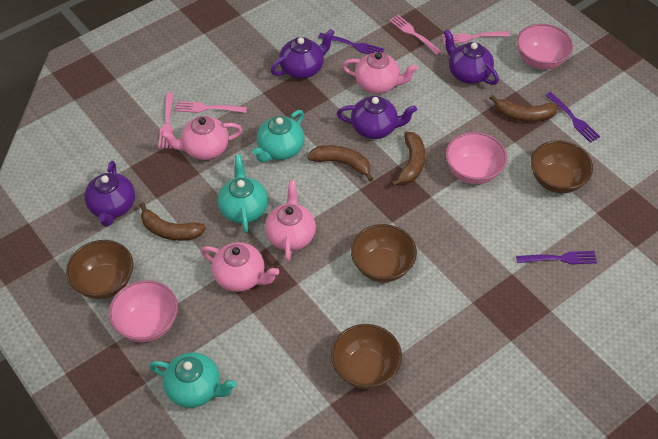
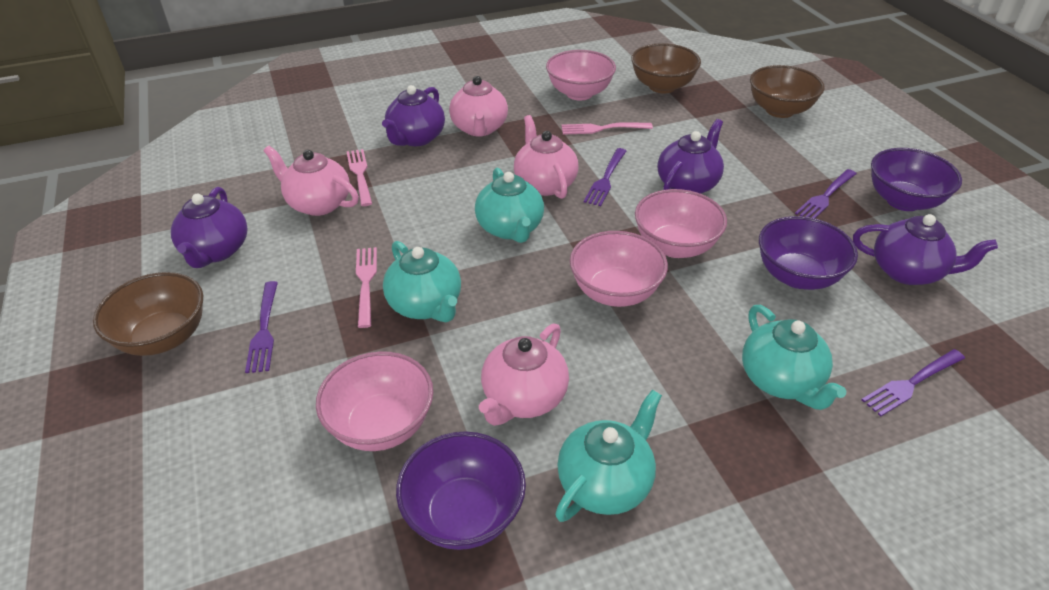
brown banana: [140,203,206,241] [307,145,373,181] [391,132,425,186] [490,95,558,122] = 4 -> none = 0
brown bowl: [66,240,133,299] [331,324,402,389] [351,224,417,282] [531,141,593,193] = 4 -> [93,272,203,356] [631,43,701,93] [750,65,825,118] = 3
pink bowl: [109,280,178,342] [446,132,507,184] [517,24,573,69] = 3 -> [316,351,433,451] [546,50,616,101] [570,231,668,307] [635,189,727,258] = 4
pink fork: [158,92,174,149] [175,101,247,113] [389,15,442,55] [442,31,510,44] = 4 -> [347,149,372,206] [356,247,377,328] [561,122,653,135] = 3
purple bowl: none = 0 -> [396,431,526,550] [759,216,858,290] [871,148,962,211] = 3
purple fork: [318,33,385,54] [516,251,597,264] [545,92,600,143] = 3 -> [245,281,278,373] [584,148,626,206] [795,169,857,218] [862,349,965,417] = 4
turquoise teapot: [149,352,237,408] [218,155,268,233] [252,110,304,162] = 3 -> [383,241,461,322] [475,167,544,243] [555,390,662,522] [742,305,846,410] = 4

